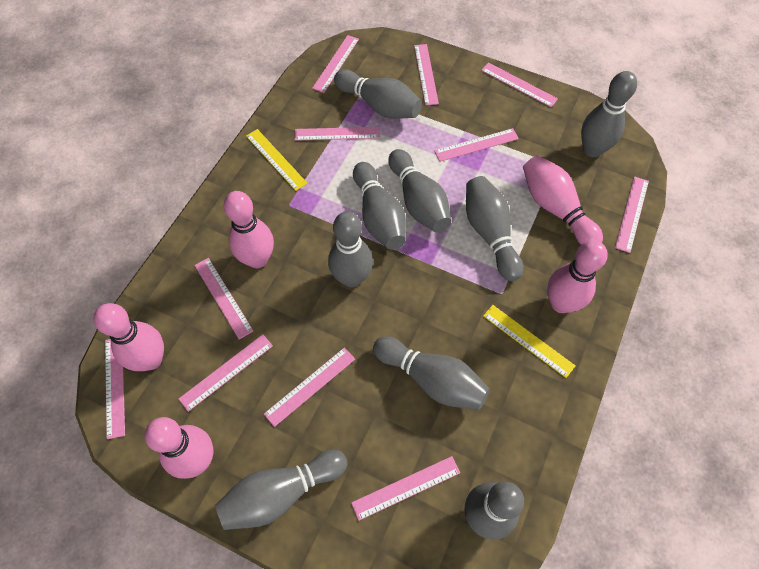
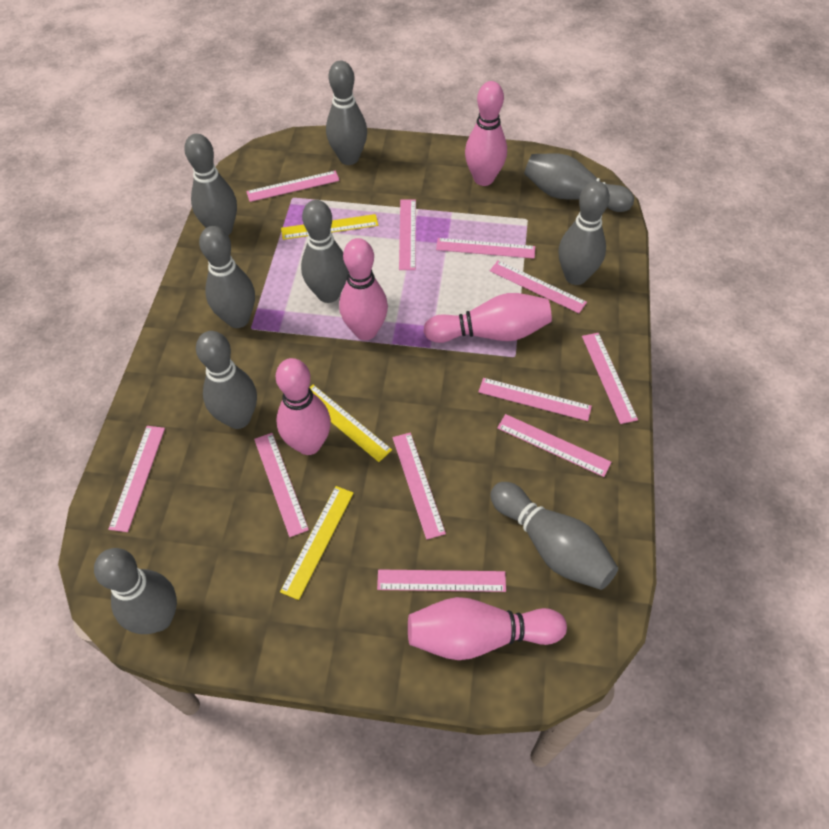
yellow ruler: [246,129,307,191] [483,305,576,378] = 2 -> [280,486,354,600] [281,214,378,240] [309,385,392,462] = 3

